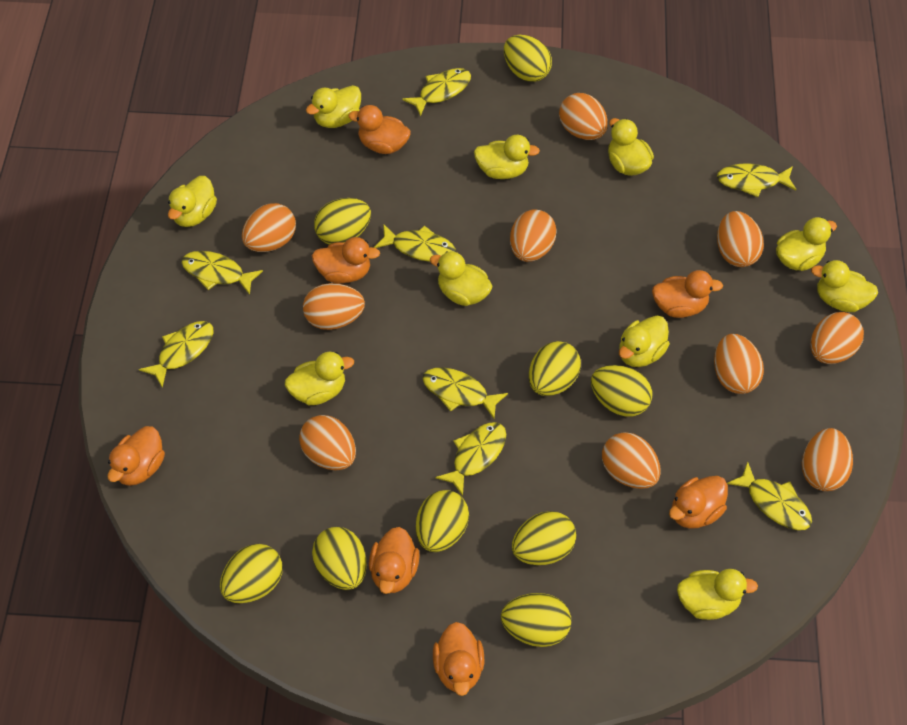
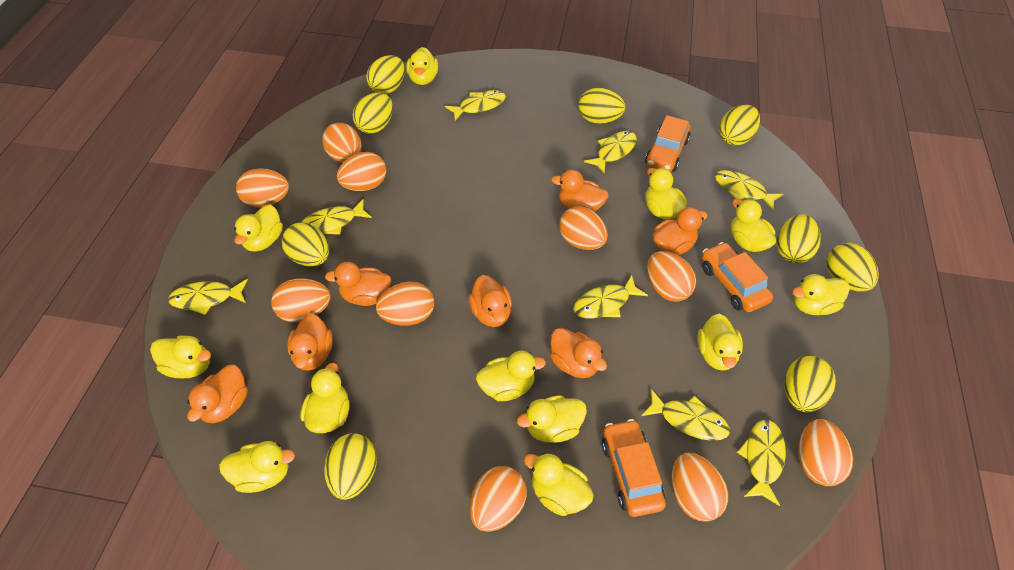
orange car: none = 0 -> [602,419,666,517] [645,115,690,172] [702,242,773,312] = 3
yellow duck: [168,176,217,227] [285,352,354,405] [306,85,361,128] [430,251,493,306] [474,135,540,179] [608,118,654,176] [619,316,670,367] [677,569,758,620] [776,217,837,271] [811,260,878,312] = 10 -> [150,336,211,379] [219,441,295,493] [234,205,283,251] [300,363,349,433] [406,47,438,85] [476,351,546,401] [517,395,587,443] [524,453,594,516] [645,168,687,219] [697,314,743,371] [731,199,776,252] [792,274,850,315] = 12

